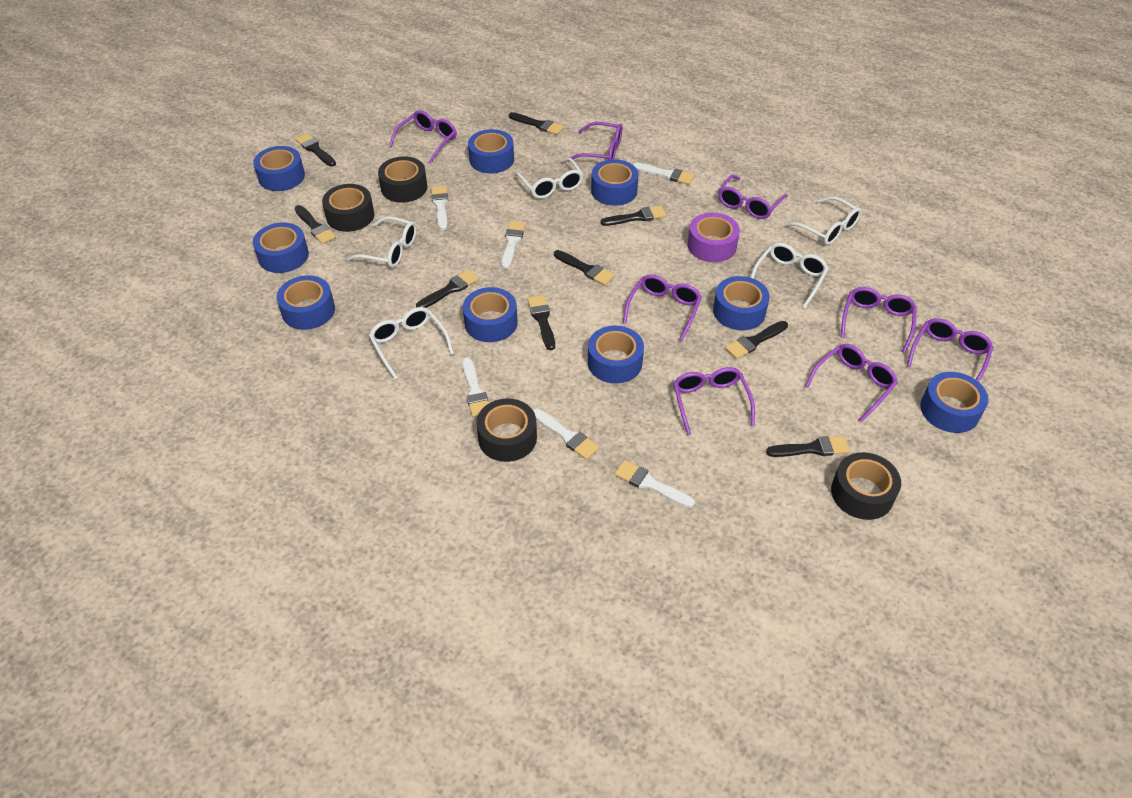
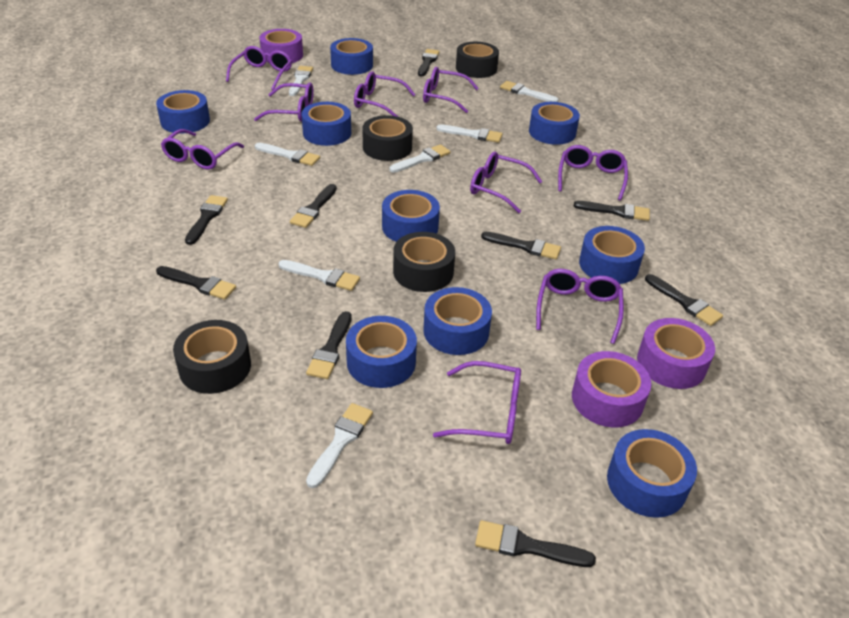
purple glasses: [389,110,457,163] [567,122,622,162] [623,274,702,341] [673,367,755,435] [718,175,788,219] [805,344,898,423] [841,287,917,353] [907,318,993,382] = 8 -> [161,129,244,170] [226,46,292,90] [254,83,314,122] [354,72,416,117] [423,67,479,113] [433,361,521,444] [470,152,542,213] [536,269,624,344] [558,145,628,201] = 9
purple tape: [687,212,740,262] = 1 -> [259,29,303,63] [572,351,651,428] [637,318,715,389] = 3
white brush: [431,186,448,230] [462,357,489,418] [501,221,525,269] [533,409,599,460] [615,460,695,508] [633,163,694,185] = 6 -> [255,143,320,166] [278,260,360,291] [289,66,313,96] [306,403,373,488] [389,144,451,173] [436,124,502,143] [500,81,559,102] = 7
white glasses: [347,216,417,268] [369,307,454,379] [515,158,584,199] [751,243,829,308] [785,196,861,245] = 5 -> none = 0

